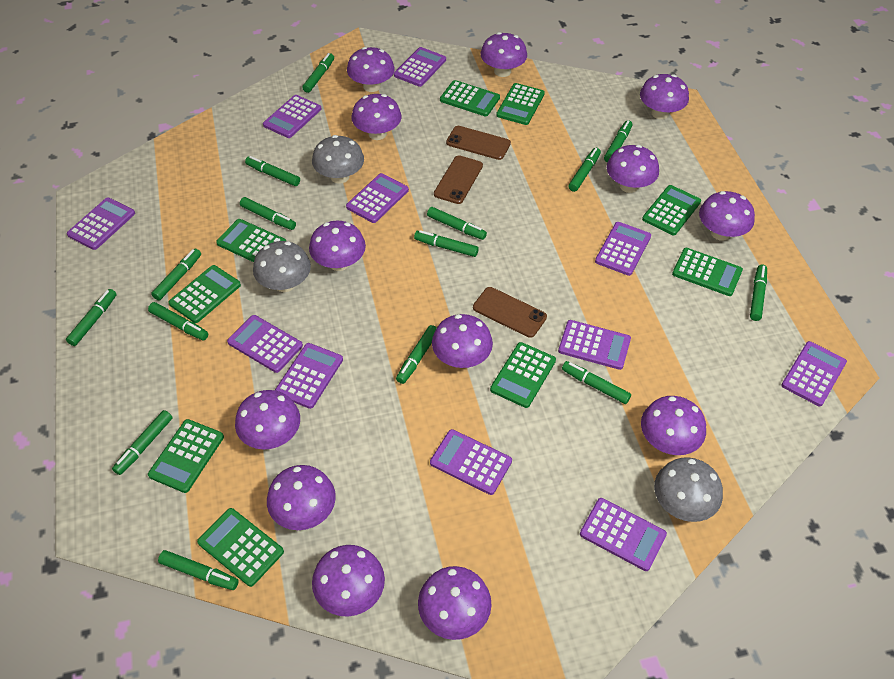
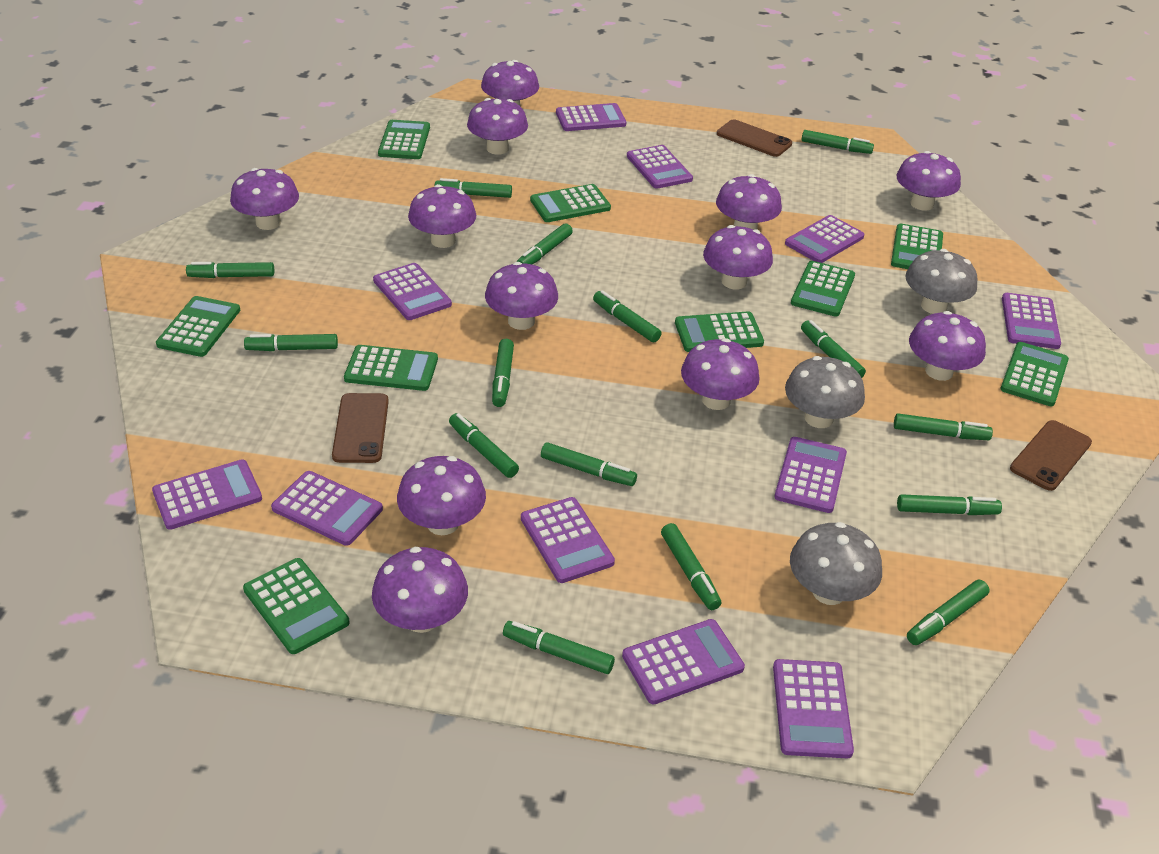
purple mushroom: [235,390,300,449] [267,465,336,530] [309,221,366,271] [312,545,385,617] [347,47,395,92] [352,94,401,140] [418,566,492,640] [432,314,493,368] [481,32,527,77] [607,145,659,193] [640,74,689,119] [641,396,706,455] [699,191,755,241] = 13 -> [230,168,299,230] [372,547,468,633] [397,456,486,535] [408,184,476,248] [467,98,528,155] [481,60,539,107] [485,262,558,330] [681,338,760,410] [703,225,773,289] [716,174,782,230] [896,151,961,211] [909,311,986,381] = 12

